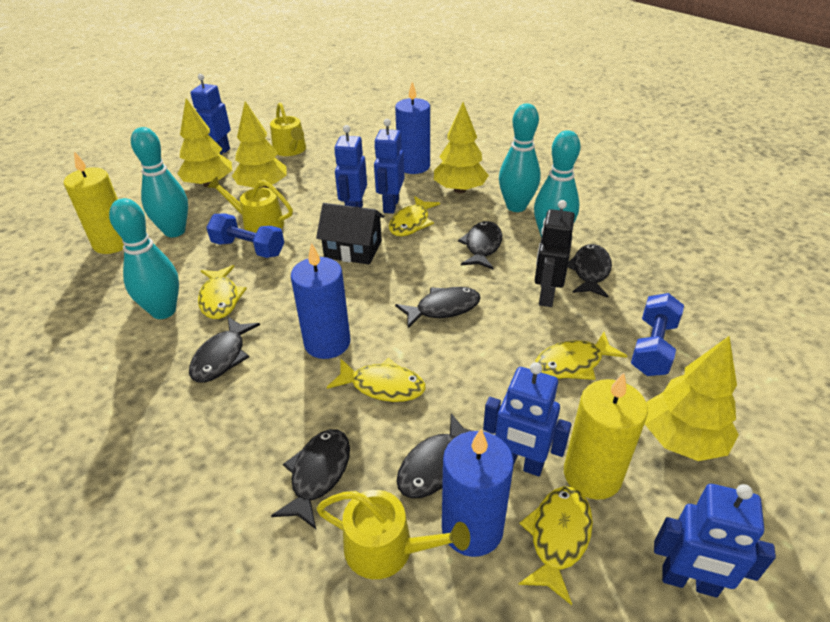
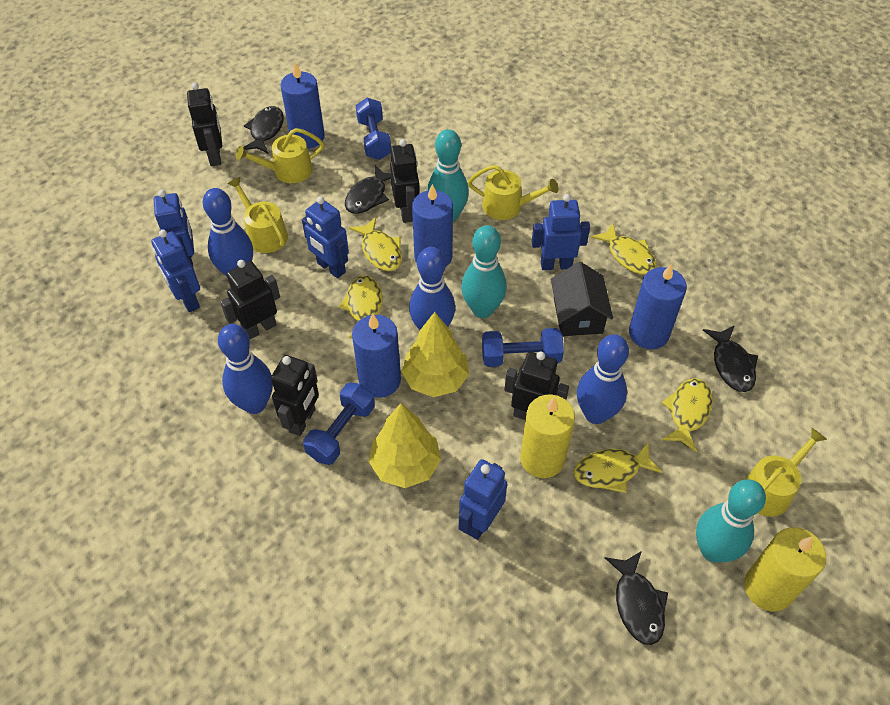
black fish: [189,317,260,383] [271,429,350,529] [395,287,481,328] [397,413,473,498] [458,221,502,269] [568,244,612,298] = 6 -> [243,106,284,154] [345,165,391,214] [605,551,668,645] [703,325,758,392] = 4
black robot: [535,200,575,307] = 1 -> [187,83,222,166] [220,260,280,339] [271,355,319,436] [390,139,419,223] [504,352,569,420] = 5
blue bowling pin: none = 0 -> [203,188,253,277] [218,324,273,414] [409,247,455,330] [577,334,629,424] = 4
blue candle: [291,243,350,359] [395,82,430,174] [442,429,514,557] = 3 -> [280,62,325,149] [352,313,401,398] [412,184,453,266] [629,264,687,349] = 4
blue dumbbell: [206,214,284,258] [631,293,684,376] = 2 -> [303,383,375,465] [356,98,391,160] [482,328,564,367] = 3
turquoise bowling pin: [109,198,179,319] [131,127,188,237] [499,104,541,212] [534,130,580,238] = 4 -> [427,129,469,222] [461,225,507,318] [696,479,766,563] = 3
yellow tree: [177,98,232,187] [232,101,287,188] [434,102,489,193] [645,336,739,461] = 4 -> [369,403,441,488] [401,312,469,397] = 2
yellow watering can: [207,177,293,233] [270,103,306,156] [316,490,470,579] = 3 -> [227,177,288,253] [236,128,324,183] [468,165,559,220] [744,428,827,517] = 4

